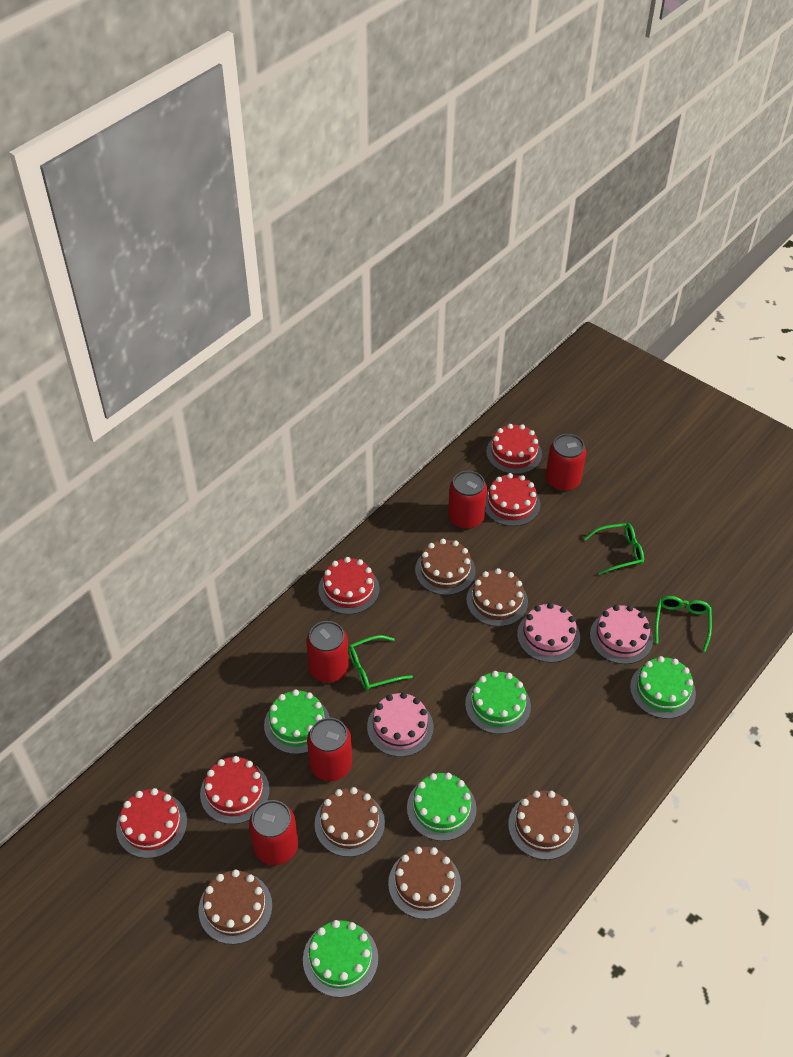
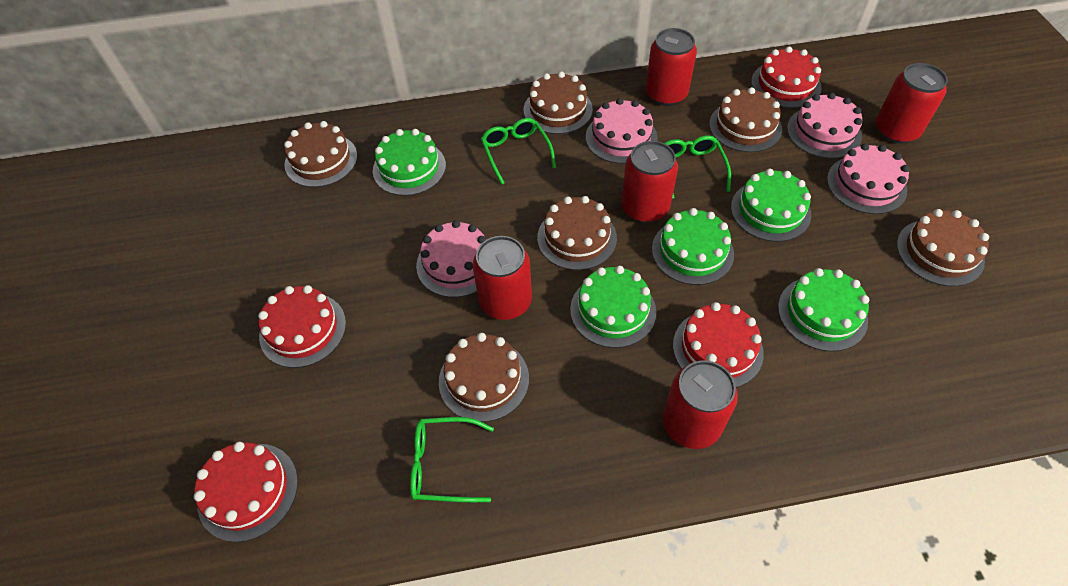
pink cake: [367,692,433,757] [517,603,580,663] [590,605,653,664] = 3 -> [416,220,486,298] [586,98,658,164] [787,93,862,159] [827,143,910,214] = 4
red cake: [116,788,187,858] [200,756,270,824] [318,557,379,614] [485,473,540,526] [486,424,542,474] = 5 -> [194,442,298,542] [258,285,346,368] [673,302,764,388] [751,46,822,108] = 4

